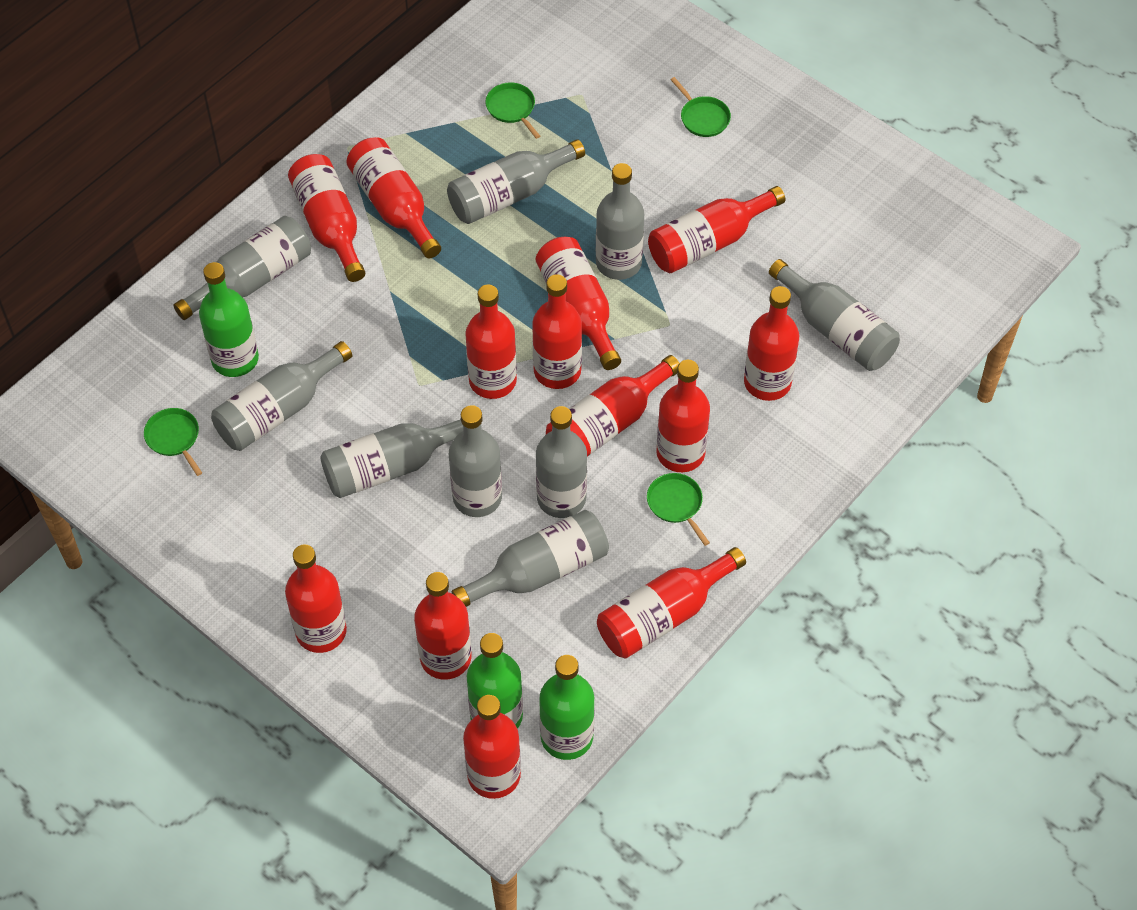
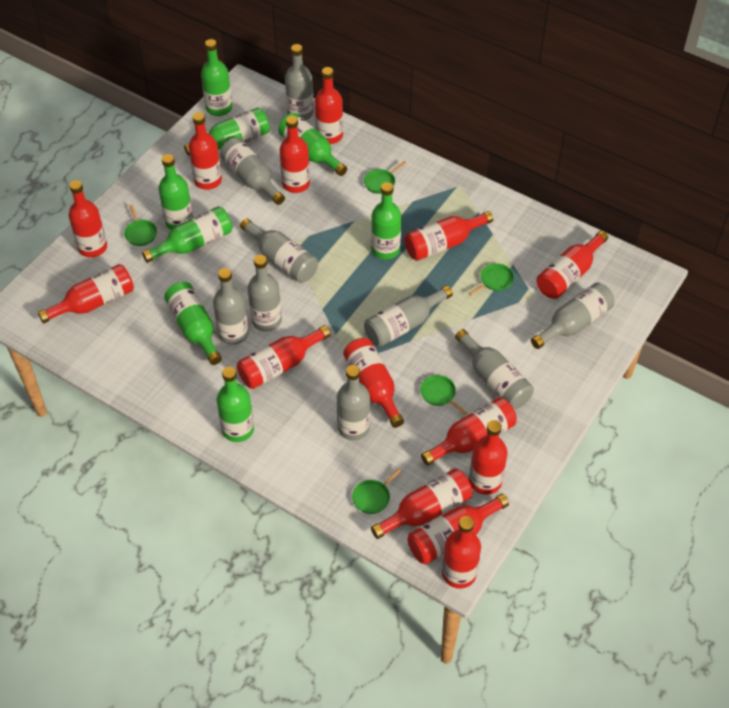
green bottle: [199,262,259,377] [467,633,523,729] [539,655,594,760] = 3 -> [142,206,232,263] [158,154,193,230] [164,282,222,365] [184,107,270,156] [201,39,232,116] [217,367,254,442] [278,113,347,176] [371,182,402,259] = 8
green pan: [144,408,202,476] [485,82,540,139] [647,473,710,546] [671,77,731,137] = 4 -> [124,205,157,246] [352,468,402,514] [364,161,406,194] [420,375,468,415] [469,263,514,295] = 5
red bottle: [285,544,347,653] [288,154,365,282] [346,137,441,258] [414,572,472,680] [463,695,521,799] [466,285,517,399] [532,274,582,389] [536,237,621,370] [546,355,679,456] [597,547,746,659] [648,186,785,273] [656,360,710,472] [744,286,799,401] = 13 -> [38,264,134,323] [69,180,107,258] [189,112,222,190] [237,325,330,389] [279,116,310,193] [315,67,343,144] [343,338,404,428] [371,468,473,539] [404,211,493,261] [407,494,509,565] [421,397,517,466] [442,516,481,589] [469,420,508,495] [536,231,608,299] = 14

